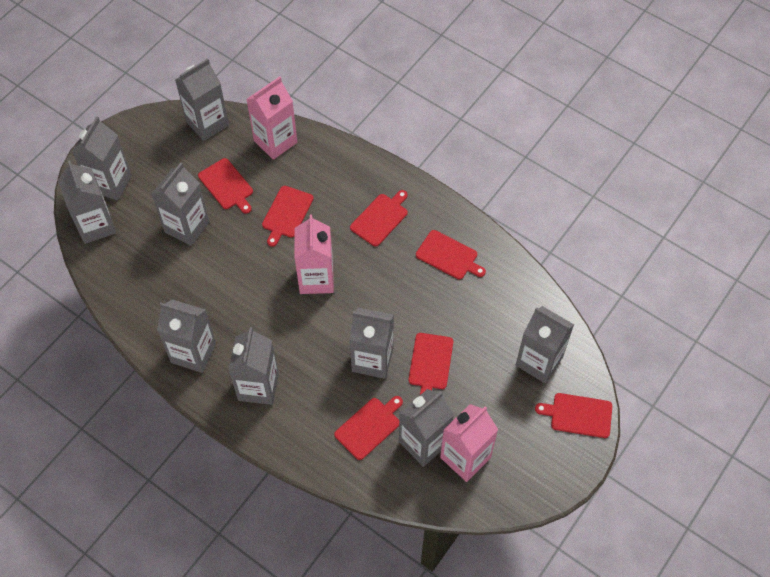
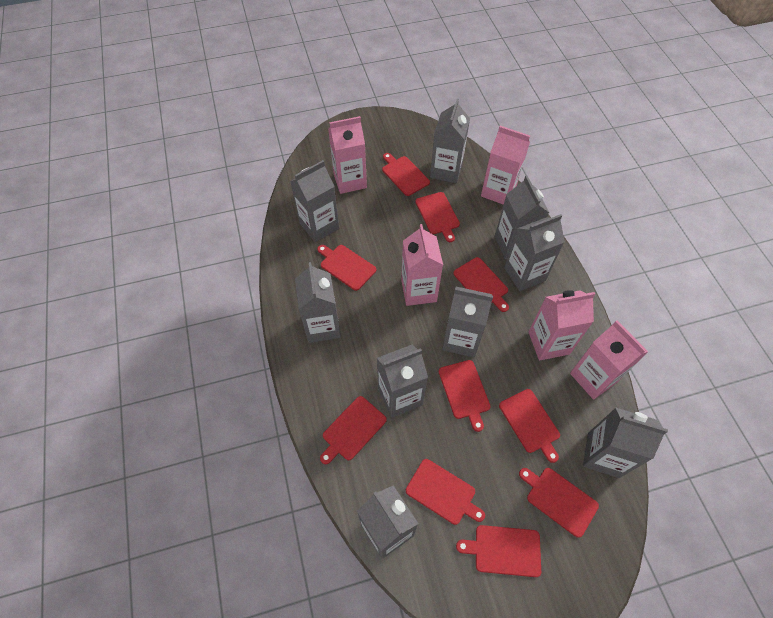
pink carton: [246,77,297,160] [295,215,334,294] [440,404,498,482] = 3 -> [328,116,367,194] [401,224,443,306] [481,126,530,205] [528,290,595,361] [570,320,648,400] = 5
red cutting board: [198,158,253,214] [262,186,314,247] [334,396,403,460] [350,190,408,247] [408,333,454,395] [416,230,486,279] [535,393,612,438] = 7 -> [317,245,376,291] [320,396,387,464] [382,153,430,196] [406,459,485,525] [415,192,460,242] [439,360,491,432] [453,257,509,312] [456,525,541,577] [499,389,560,463] [519,468,599,538] = 10

